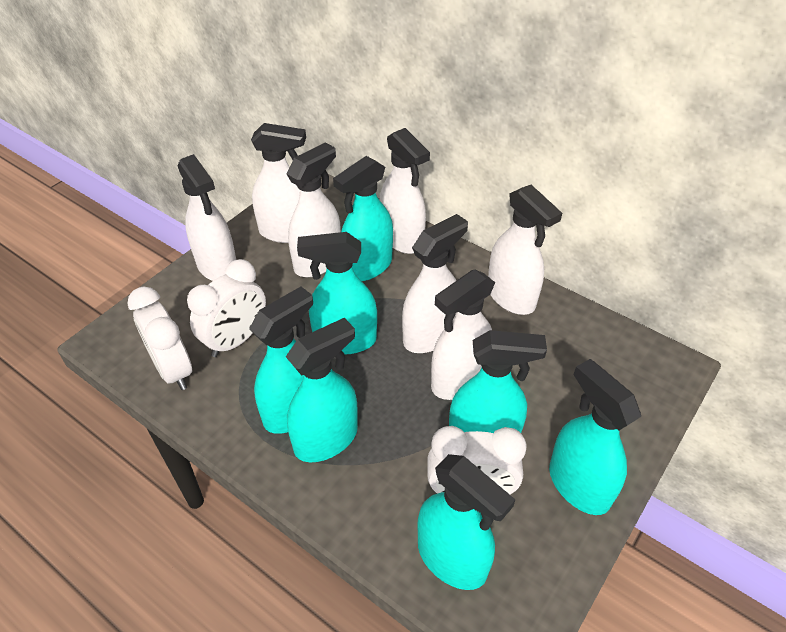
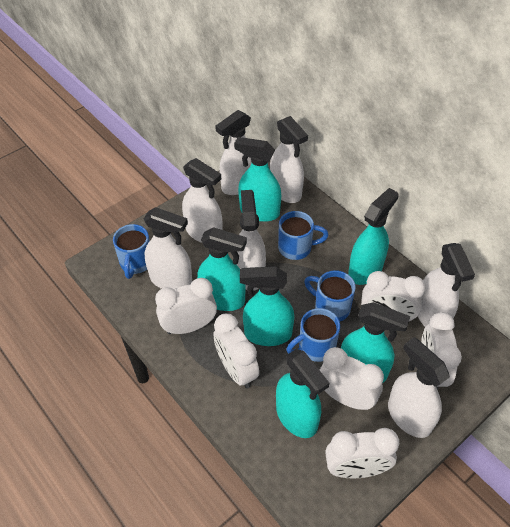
blue mug: none = 0 -> [113,224,150,279] [278,211,329,260] [286,308,340,362] [304,270,356,321] = 4
turquoise spray bottle: [249,287,313,434] [286,318,358,462] [297,232,377,355] [333,156,393,281] [417,454,516,590] [449,330,547,433] [549,359,641,515] = 7 -> [197,227,247,311] [234,137,281,222] [240,266,294,346] [276,349,329,438] [341,302,410,383] [348,188,399,285] = 6
white clock: [127,287,192,390] [187,259,266,357] [427,426,527,495] = 3 -> [155,278,217,334] [213,314,259,388] [320,347,384,410] [325,428,399,479] [361,271,426,321] [421,312,462,390] = 6

